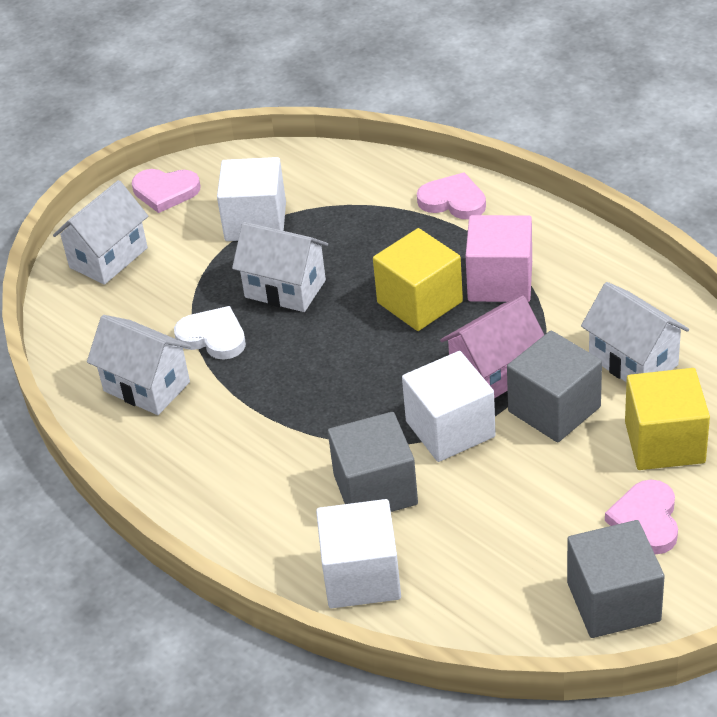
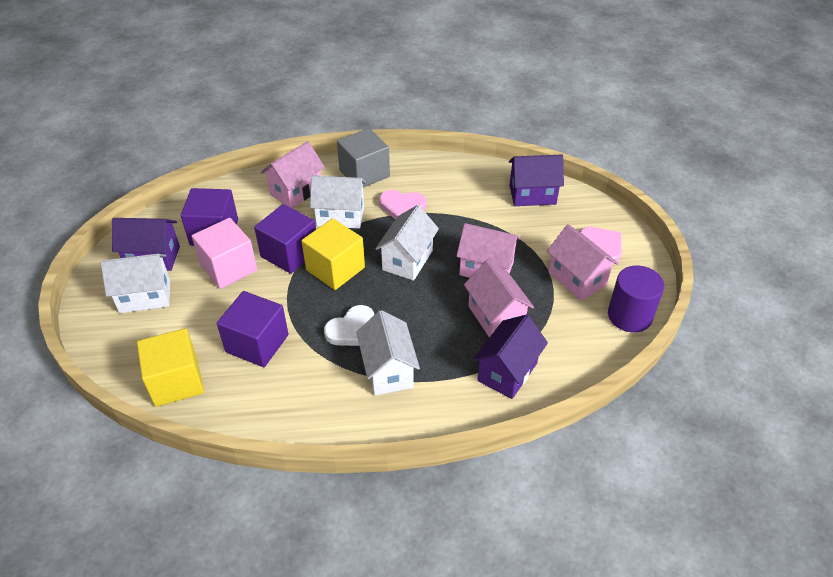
grey cube: [328,412,418,512] [507,331,602,442] [567,520,665,638] = 3 -> [337,128,390,188] = 1
pink heart: [132,169,200,213] [417,172,486,219] [605,479,678,555] = 3 -> [379,190,426,220] [580,227,622,264] = 2
pink house: [440,296,544,399] = 1 -> [261,141,325,208] [456,223,520,278] [464,260,534,338] [547,224,618,301] = 4
purple cube: none = 0 -> [181,188,238,246] [217,291,289,367] [254,204,316,274] = 3
purple cylinder: none = 0 -> [608,266,664,333] = 1
purple house: none = 0 -> [112,218,180,271] [473,314,548,399] [509,155,564,206] = 3
white cube: [217,157,286,241] [316,499,401,608] [402,351,496,462] = 3 -> none = 0

